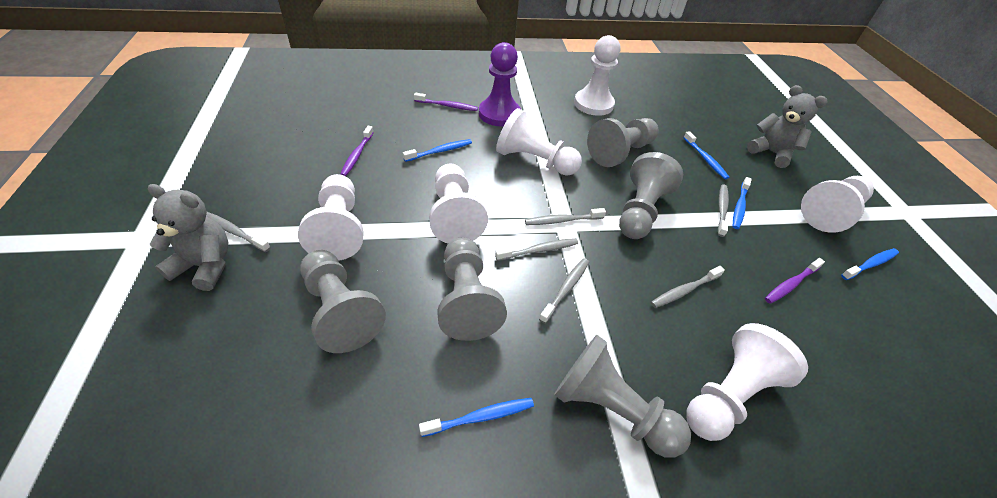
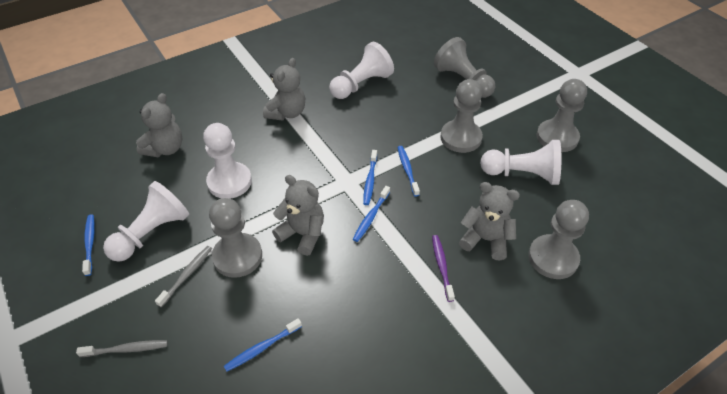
grey teddy bear: [148,184,229,291] [747,85,827,168] = 2 -> [136,93,183,157] [263,58,305,121] [272,175,324,256] [459,182,520,260] = 4
grey toothbrush: [206,211,271,252] [495,238,578,261] [525,208,606,225] [539,258,589,324] [651,266,725,308] [718,185,729,237] = 6 -> [76,340,168,357] [155,246,212,308] = 2
purple pawn: [479,42,521,126] = 1 -> none = 0
purple toothbrush: [340,126,374,176] [414,93,478,111] [765,258,825,303] = 3 -> [432,235,455,302] = 1
white pawn: [298,174,364,261] [429,164,488,243] [496,108,582,176] [574,35,621,116] [686,323,808,441] [801,176,874,233] = 6 -> [103,181,189,262] [203,123,252,199] [329,42,394,99] [480,140,561,185] = 4

